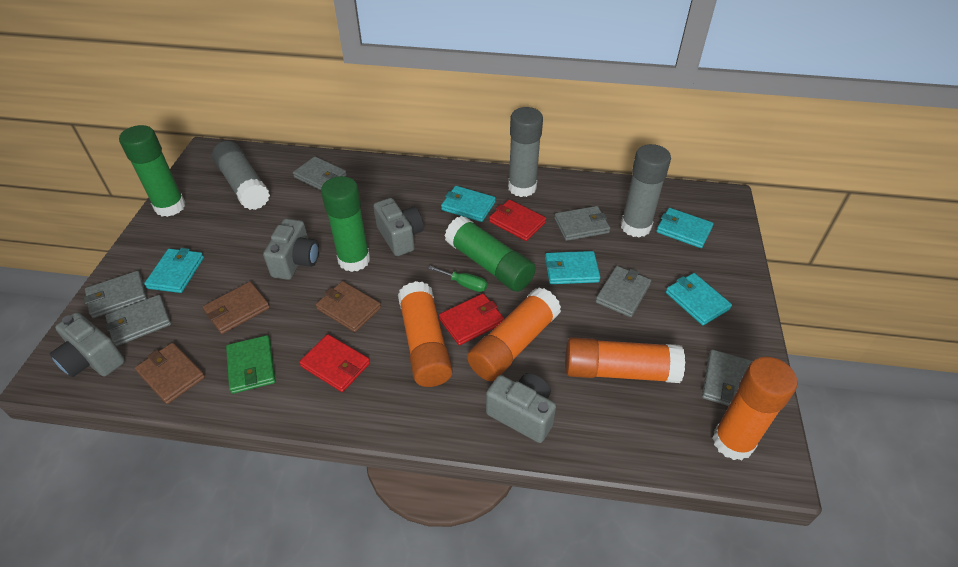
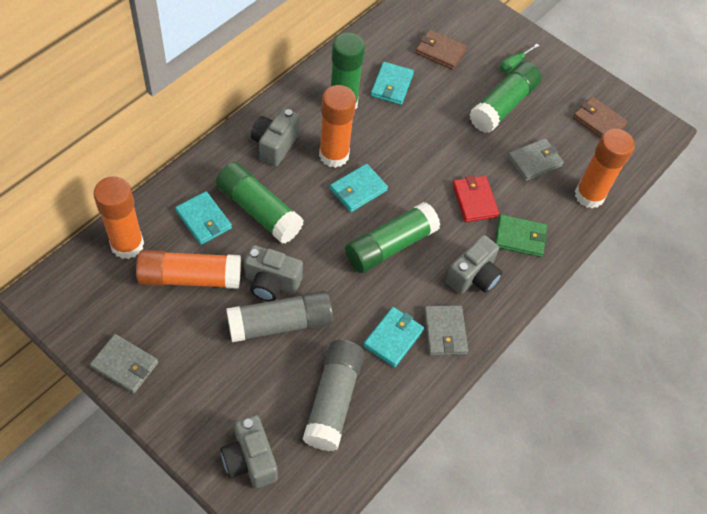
brown wallet: [135,343,205,404] [203,282,270,334] [316,281,381,332] = 3 -> [415,30,467,70] [573,97,628,138] = 2
green glue stick: [119,125,185,217] [321,176,370,272] [445,216,536,292] = 3 -> [216,162,304,244] [331,33,365,109] [345,202,440,273] [469,61,542,133] = 4
grey glue stick: [212,141,270,210] [508,107,543,197] [621,144,671,238] = 3 -> [226,291,333,342] [302,340,364,451] = 2
grey wallet: [84,271,147,318] [105,295,171,346] [293,156,347,190] [554,206,610,241] [595,266,651,317] [702,350,752,406] = 6 -> [90,334,159,394] [424,305,468,356] [507,138,564,181] = 3
red wallet: [299,334,370,392] [439,294,504,345] [489,200,546,241] = 3 -> [452,175,499,222] = 1
turquoise wallet: [144,248,204,293] [441,186,496,222] [545,251,600,284] [656,208,714,248] [666,273,732,325] = 5 -> [175,191,232,245] [330,164,388,212] [363,307,424,367] [371,62,414,105] = 4

